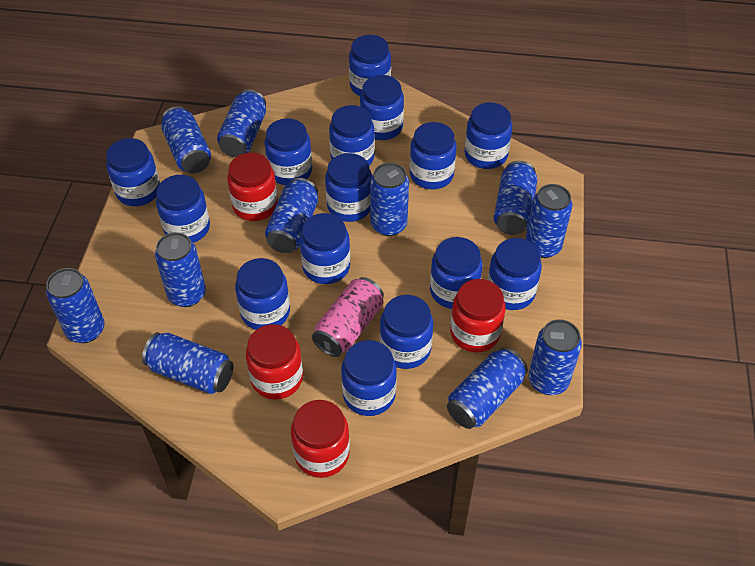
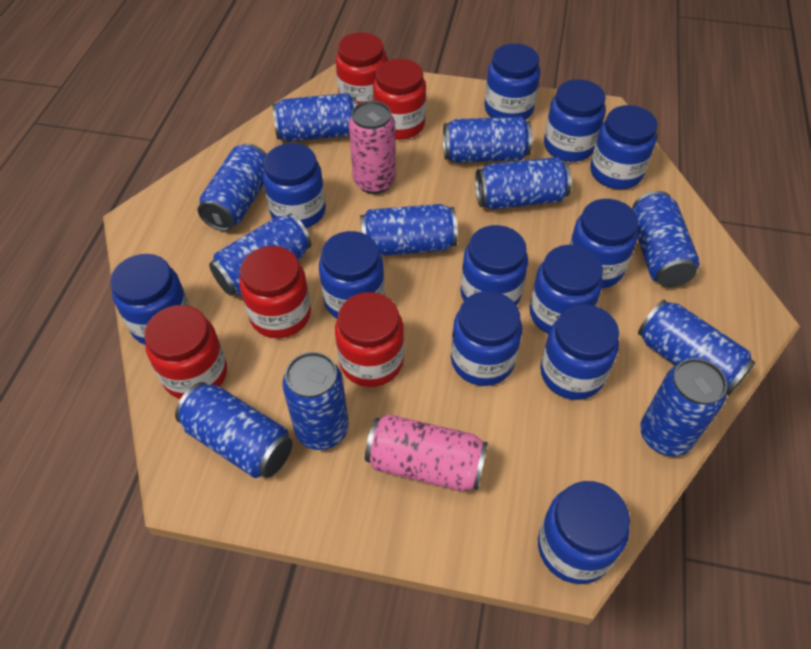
blue jar: [106,138,160,206] [156,175,210,243] [235,258,290,330] [265,118,312,185] [300,213,350,284] [325,153,372,222] [329,105,375,166] [341,340,397,416] [349,35,391,96] [360,75,404,140] [380,295,433,369] [410,122,457,189] [430,237,483,309] [465,103,512,169] [488,238,542,310] = 15 -> [110,254,190,345] [263,143,326,228] [319,231,385,318] [451,291,522,386] [461,225,528,306] [484,44,540,120] [530,245,603,334] [538,481,630,584] [540,304,619,400] [544,79,606,162] [569,199,639,288] [590,105,657,189] = 12
pink can: [312,277,384,357] = 1 -> [349,101,396,194] [365,414,488,491] = 2
red jar: [227,152,278,221] [246,324,303,400] [291,400,350,478] [450,279,506,352] = 4 -> [144,305,227,399] [240,246,311,338] [335,292,404,387] [336,33,387,105] [373,59,426,140] = 5

